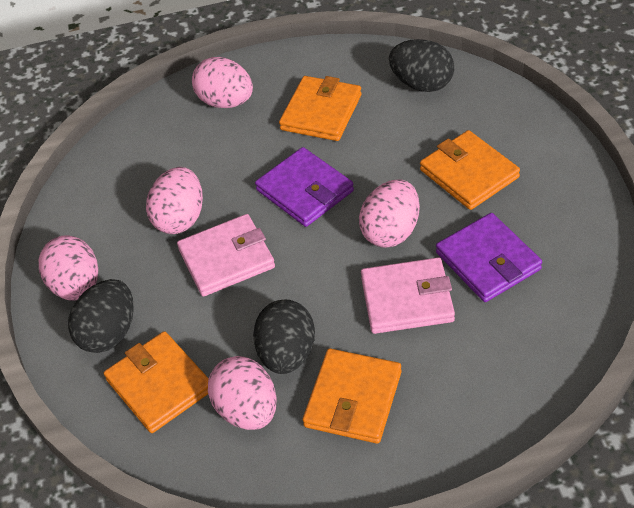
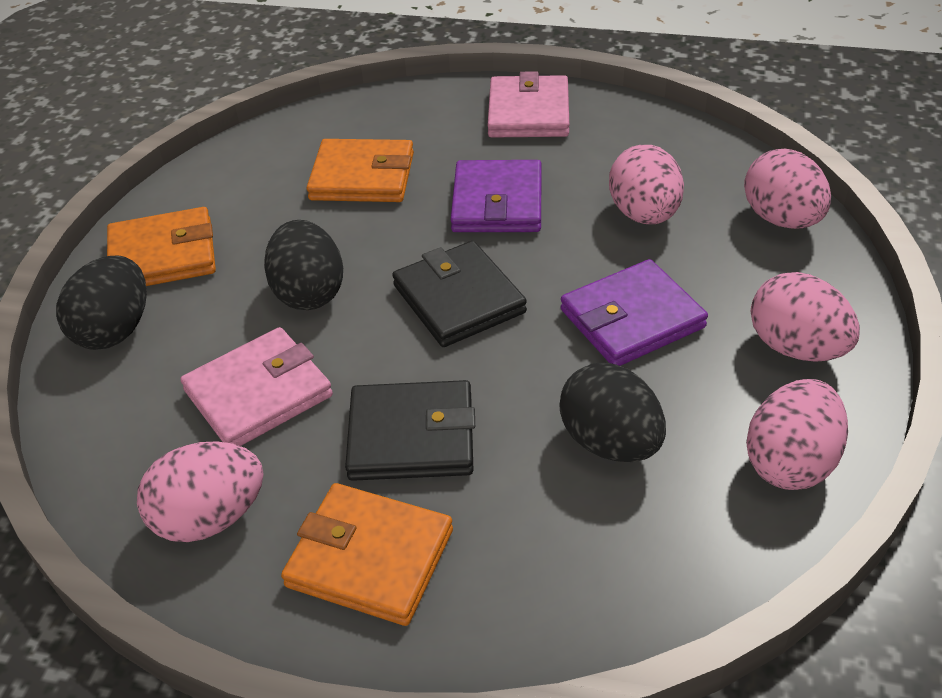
black wallet: none = 0 -> [345,380,475,481] [392,241,527,347] = 2
orange wallet: [104,331,209,433] [279,76,362,141] [303,348,402,444] [420,130,520,210] = 4 -> [107,207,216,286] [281,483,453,626] [307,139,414,202] = 3

